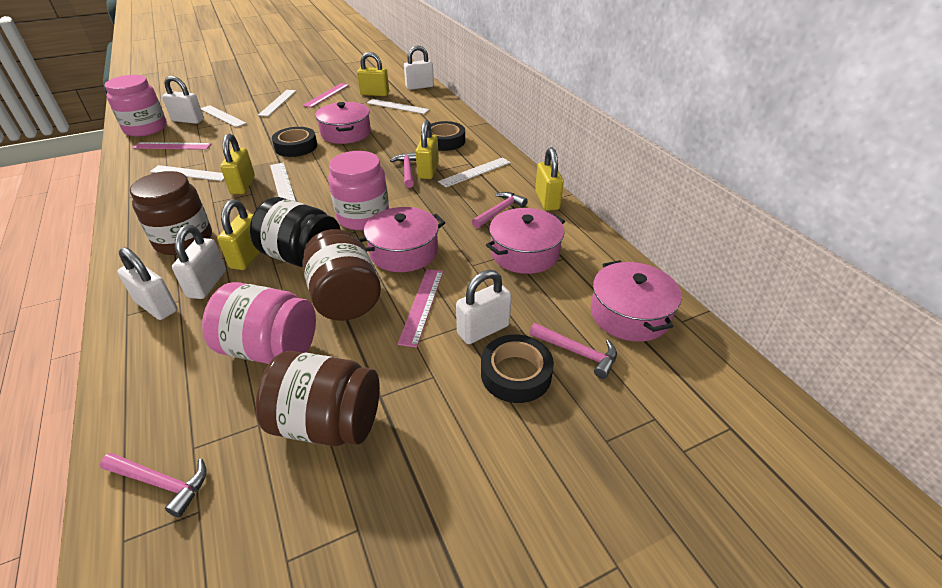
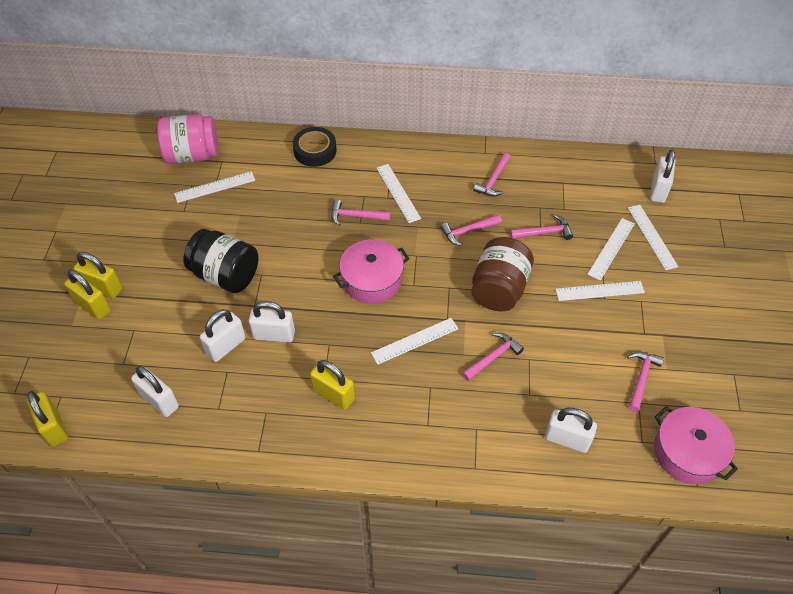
black tape: [272,127,317,157] [430,121,465,151] [481,334,554,403] = 3 -> [293,127,337,167] = 1
brown jar: [130,171,212,255] [256,351,380,446] [302,229,381,321] = 3 -> [471,237,534,311] = 1
pink hammer: [100,453,207,517] [390,152,416,188] [472,192,528,228] [530,323,617,379] = 4 -> [331,199,390,226] [440,214,502,246] [462,333,524,381] [473,153,510,196] [510,215,573,240] [627,352,664,412] = 6
pink jar: [104,75,167,136] [202,282,316,364] [328,151,389,230] = 3 -> [157,114,218,164] = 1
pink pot: [315,102,371,144] [357,207,445,272] [486,208,565,274] [591,260,682,342] = 4 -> [333,239,410,304] [654,406,738,484] = 2
pink ruler: [133,142,211,150] [302,83,349,108] [398,269,443,347] = 3 -> none = 0
yellow padlock: [217,199,260,270] [220,134,255,194] [357,52,389,96] [416,120,439,179] [535,147,564,211] = 5 -> [27,391,68,447] [64,270,111,320] [73,252,122,299] [310,360,355,410] = 4

